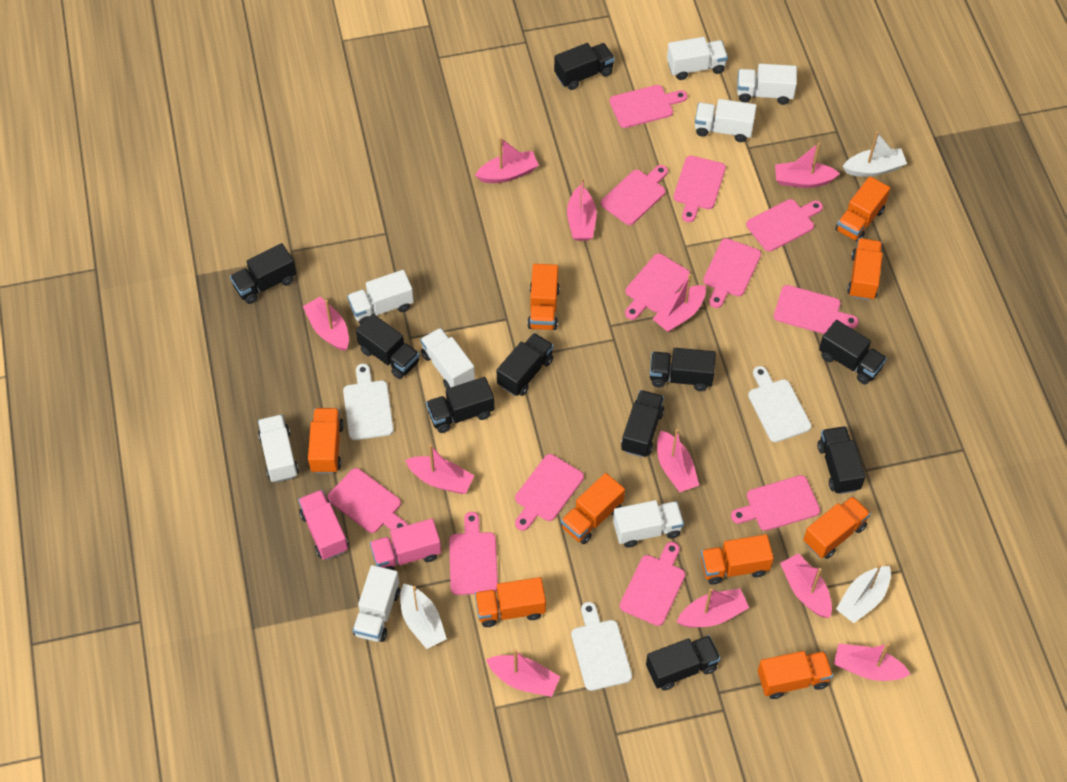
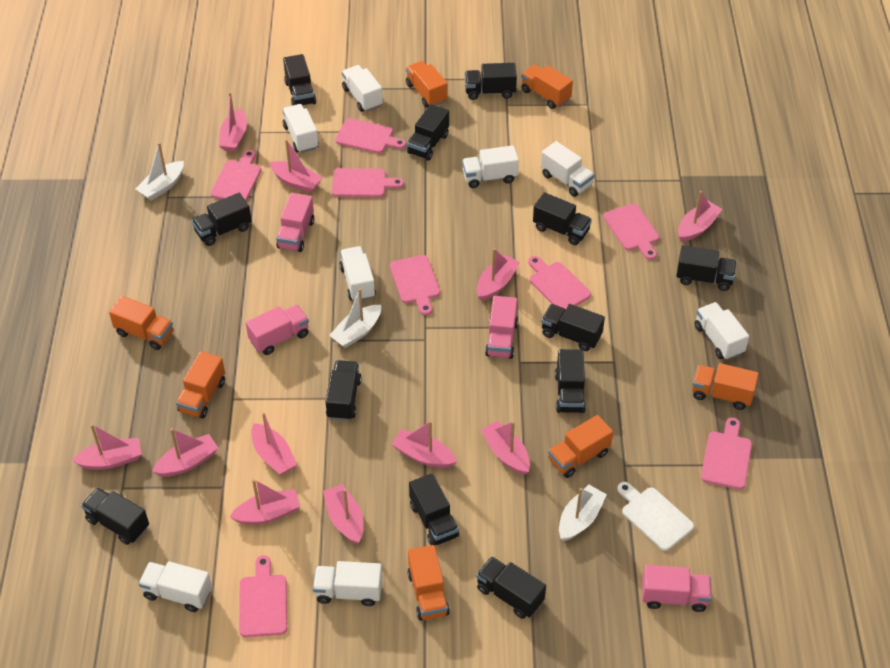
black truck: [230,243,296,304] [356,314,420,379] [426,377,494,433] [497,333,554,396] [554,43,615,90] [621,390,664,457] [646,635,721,691] [650,348,716,391] [817,426,866,494] [819,320,887,385] = 10 -> [81,488,149,545] [192,193,252,246] [283,54,316,106] [325,360,362,421] [407,104,449,160] [409,473,459,546] [465,63,517,100] [476,556,546,619] [533,192,592,245] [541,304,605,351] [555,349,586,413] [676,245,737,291] = 12
orange truck: [308,408,344,474] [475,577,546,627] [527,264,560,330] [561,473,625,544] [701,534,774,585] [758,651,833,699] [803,496,871,559] [835,176,890,242] [847,238,883,301] = 9 -> [109,296,173,350] [176,351,225,419] [406,61,448,107] [407,545,450,621] [521,64,573,109] [548,415,613,478] [692,363,759,410] = 7
pink cutting board: [327,468,408,533] [449,512,498,595] [515,454,584,531] [601,165,668,225] [610,85,687,128] [620,542,685,626] [625,253,690,320] [674,156,726,222] [703,238,761,308] [731,475,820,531] [746,199,823,252] [774,285,858,334] = 12 -> [211,150,261,201] [239,555,287,637] [332,168,404,197] [335,118,406,153] [390,255,440,315] [528,256,591,310] [604,204,659,260] [701,418,752,490] = 8
pink truck: [298,490,348,560] [370,518,441,570] = 2 -> [246,305,309,355] [276,193,314,252] [485,296,518,359] [642,565,712,612] = 4
white cutting board: [343,364,394,440] [571,602,632,691] [748,366,811,442] = 3 -> [617,482,694,551] = 1

